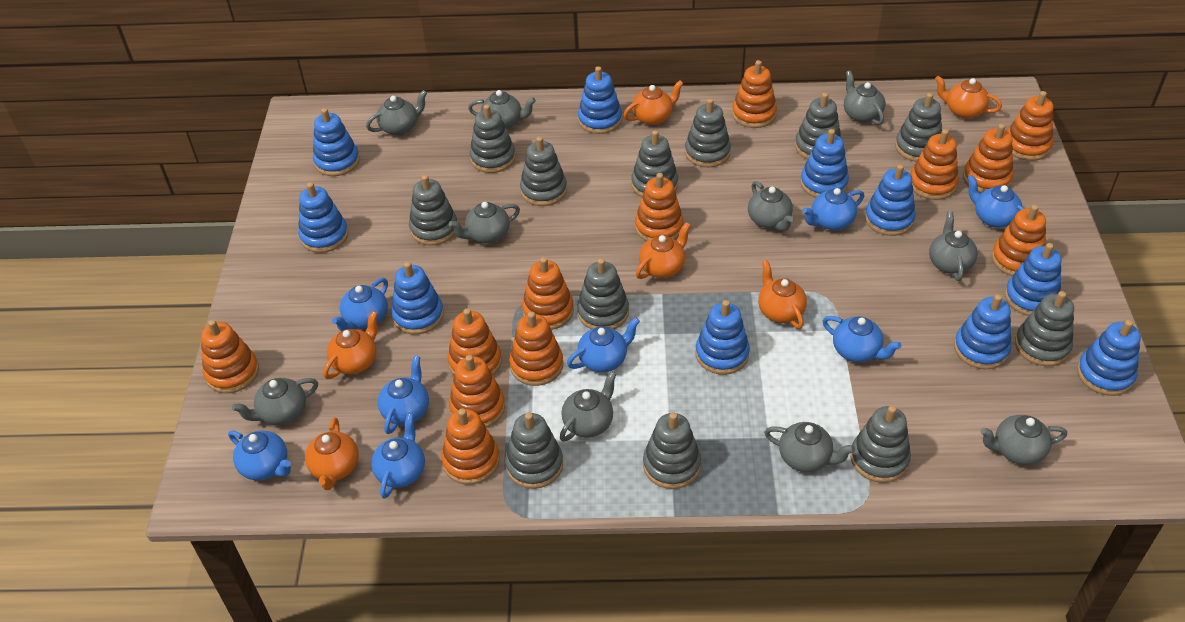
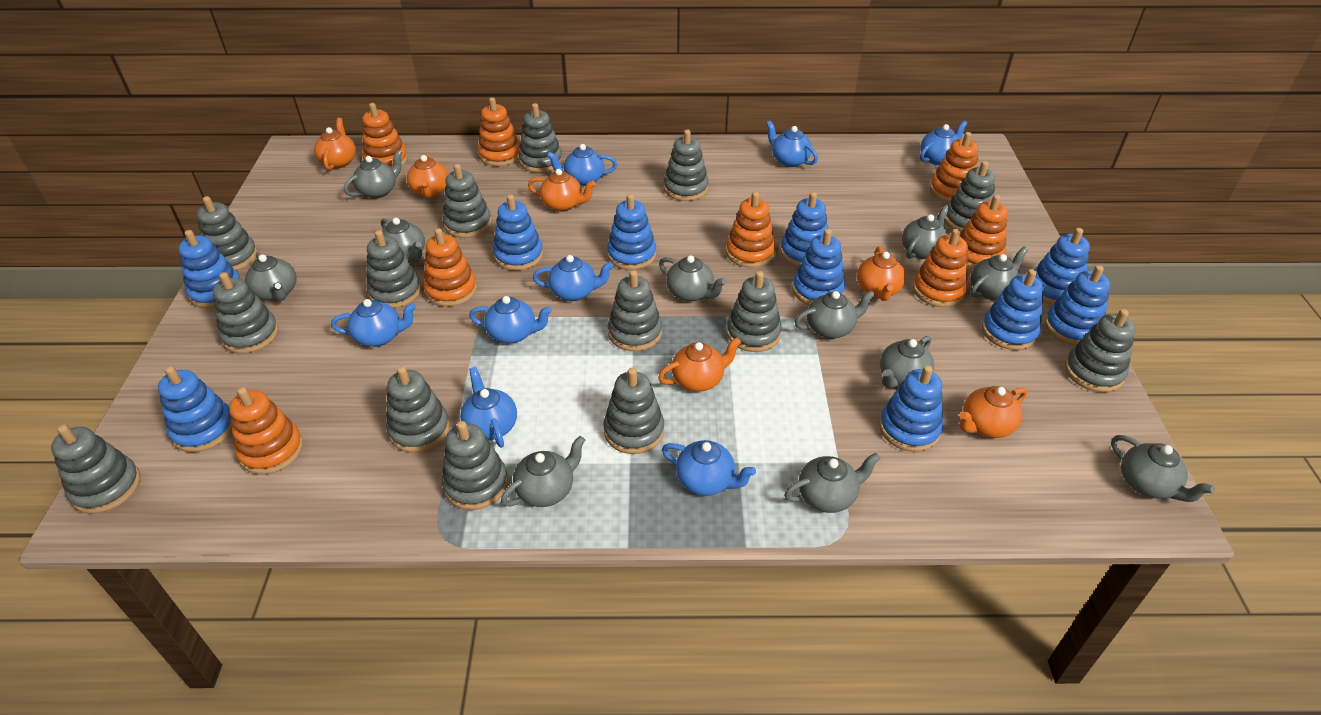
grey stacking toy: [409,175,457,245] [469,104,516,173] [505,412,563,489] [520,136,567,206] [577,258,629,329] [631,130,678,197] [643,412,701,489] [685,99,731,167] [795,93,841,159] [850,406,911,483] [895,93,942,162] [1015,291,1074,366] = 12 -> [51,424,141,514] [197,196,258,271] [212,272,279,353] [367,230,421,308] [386,366,450,453] [442,421,508,510] [443,164,492,238] [519,103,562,173] [603,368,664,454] [608,270,662,351] [664,130,709,201] [727,271,782,352] [945,161,995,233] [1065,309,1135,392] = 14
grey teapot: [232,378,318,425] [366,90,427,135] [449,202,520,244] [468,90,536,129] [560,371,616,442] [748,181,794,231] [764,422,855,472] [844,70,885,125] [929,212,978,281] [980,415,1067,465] = 10 -> [245,252,297,301] [344,149,403,198] [381,218,425,261] [501,436,585,507] [659,255,726,302] [784,453,881,513] [795,290,875,339] [880,336,934,388] [902,205,950,259] [970,246,1028,300] [1111,435,1215,502] = 11
orange stacking toy: [201,320,259,393] [441,408,500,485] [448,308,502,376] [449,355,505,428] [509,311,563,386] [522,257,574,330] [635,173,684,241] [732,60,777,128] [910,129,959,200] [963,124,1013,193] [992,205,1046,276] [1007,91,1054,161] = 12 -> [229,387,303,475] [362,103,408,167] [423,228,477,307] [478,97,520,166] [726,192,776,268] [913,229,968,307] [930,132,978,203] [959,195,1008,269] = 8

